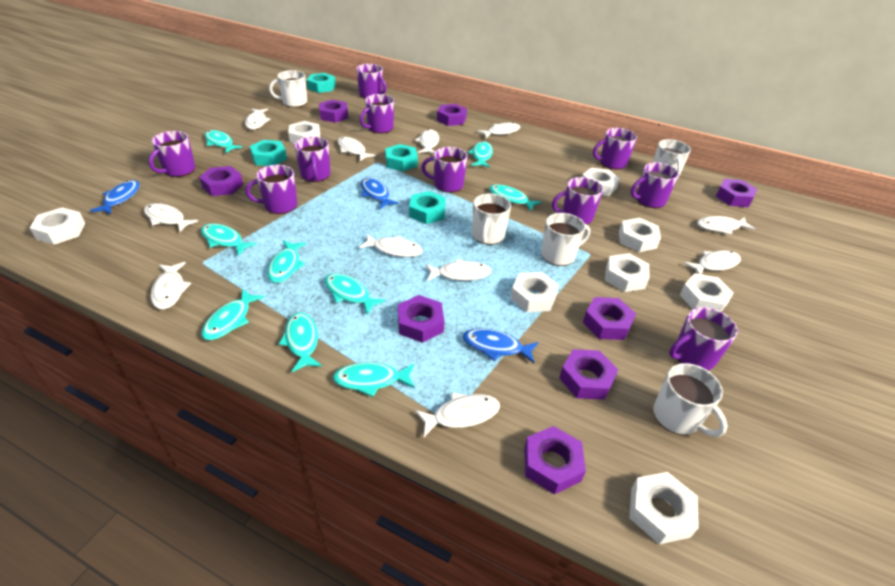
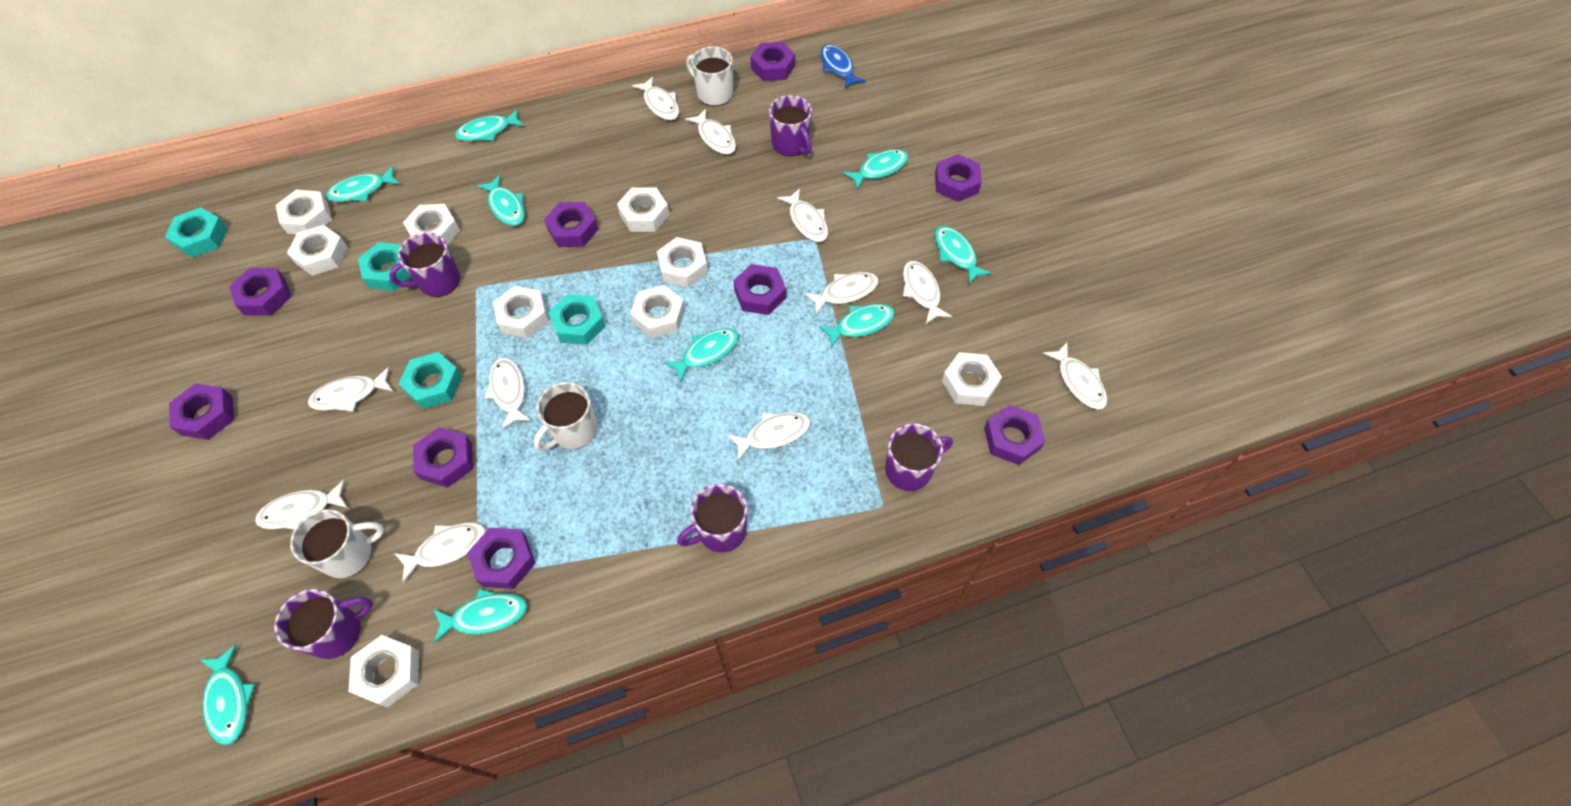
blue fish: [90,180,140,215] [361,177,399,209] [463,328,538,363] = 3 -> [820,44,866,89] = 1
purple mug: [149,131,195,177] [245,165,297,214] [294,136,330,182] [356,64,387,99] [360,94,394,133] [421,147,467,193] [552,177,603,225] [593,128,637,170] [631,162,679,208] [669,307,738,371] = 10 -> [274,589,373,659] [389,232,460,297] [677,484,747,553] [769,95,812,156] [885,423,953,491] = 5
purple nut: [199,166,243,196] [319,100,348,123] [398,295,444,343] [437,104,467,126] [524,426,586,494] [559,349,618,400] [583,297,636,340] [716,179,757,207] = 8 -> [169,383,234,440] [229,268,292,316] [413,427,473,488] [467,528,536,589] [544,202,598,247] [733,264,786,315] [750,42,795,81] [935,154,982,202] [984,405,1045,465] = 9
white mug: [269,70,307,107] [472,193,511,245] [541,213,590,266] [653,139,691,179] [653,363,728,437] = 5 -> [290,509,385,578] [534,382,598,451] [686,46,733,106] = 3
white nut: [30,207,85,245] [288,121,320,144] [510,272,559,312] [582,168,620,196] [605,253,649,292] [619,218,661,252] [629,472,699,544] [680,273,734,312] = 8 -> [276,190,332,234] [287,225,348,276] [349,635,419,708] [403,204,460,245] [493,286,549,338] [617,187,669,232] [630,285,685,338] [657,237,708,288] [942,352,1002,406] = 9

